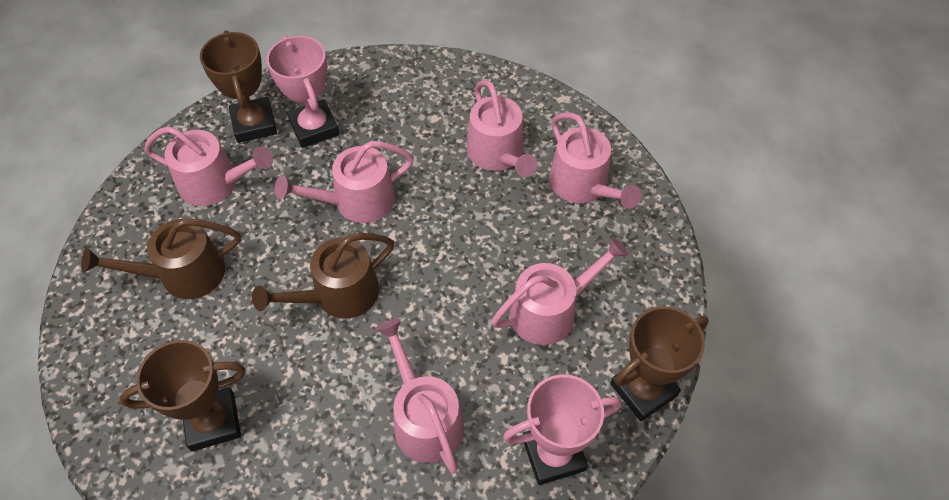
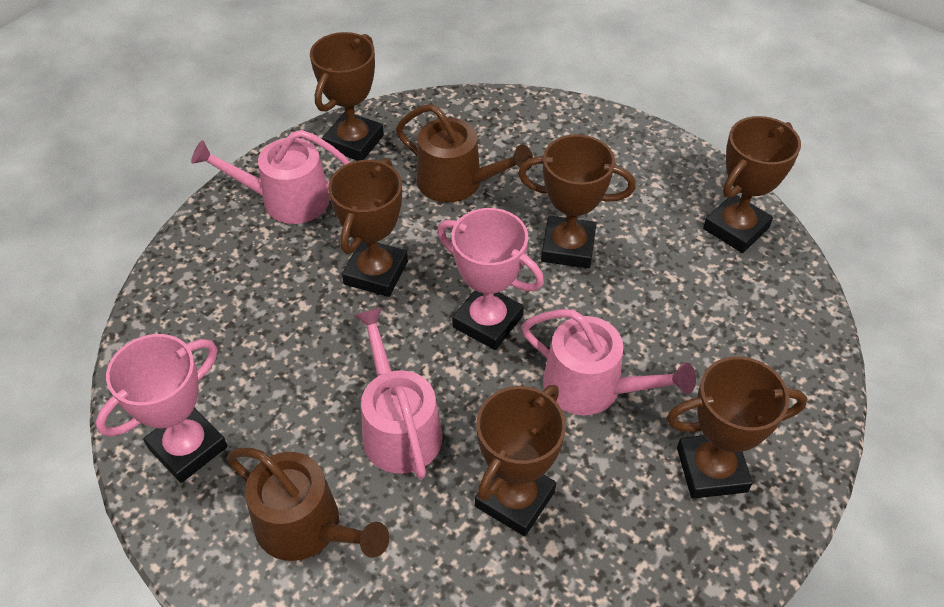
brown trophy: [120,340,246,451] [200,30,277,143] [610,306,709,421] = 3 -> [310,32,384,161] [328,158,408,297] [475,385,566,536] [518,135,636,268] [667,356,807,499] [703,116,801,253] = 6
pink watering can: [144,126,273,206] [275,141,414,223] [376,319,464,474] [467,80,537,177] [491,237,629,345] [549,113,641,209] = 6 -> [191,130,351,224] [354,307,442,479] [521,309,696,415] = 3

